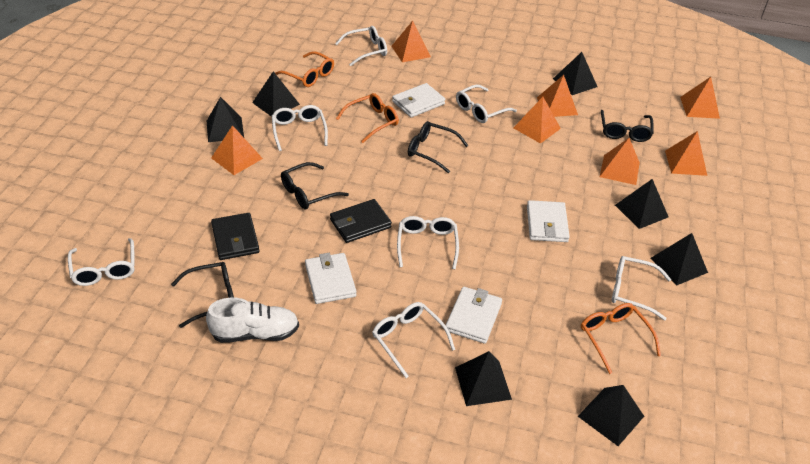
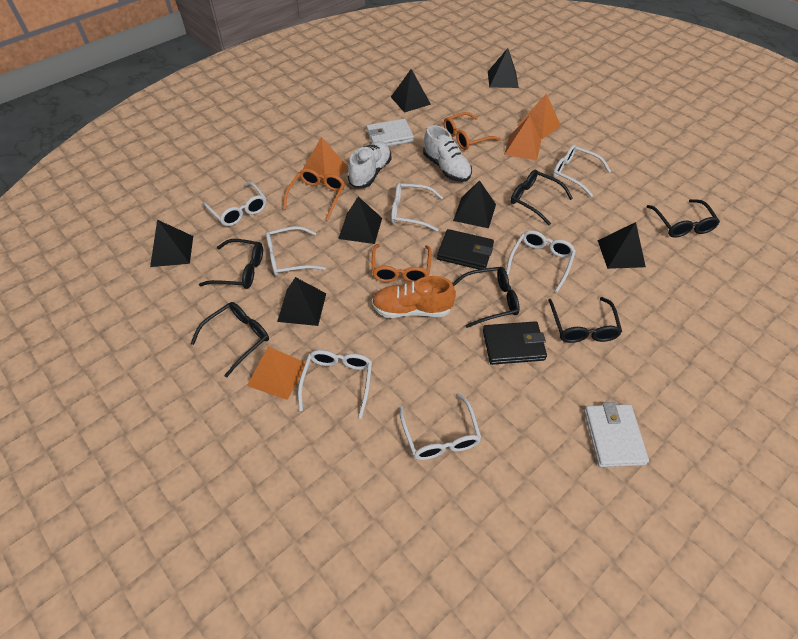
black glasses: [171,262,234,328] [281,162,349,209] [408,121,469,173] [601,110,654,142] = 4 -> [190,302,269,378] [199,239,263,289] [452,267,519,328] [511,170,573,225] [548,297,622,343] [646,199,720,238] = 6
orange pyramid: [211,125,263,175] [392,21,431,62] [514,97,561,144] [537,75,578,117] [600,138,640,185] [665,131,707,176] [680,77,720,119] = 7 -> [247,347,306,400] [303,137,348,184] [504,116,541,161] [517,93,561,139] = 4
orange shoe: none = 0 -> [372,276,456,318] = 1
white shoe: [206,298,299,343] = 1 -> [348,141,391,188] [423,125,472,182] = 2
white wallet: [305,253,357,304] [392,83,445,117] [446,287,502,344] [527,200,570,242] = 4 -> [366,119,414,146] [584,402,649,467] = 2

